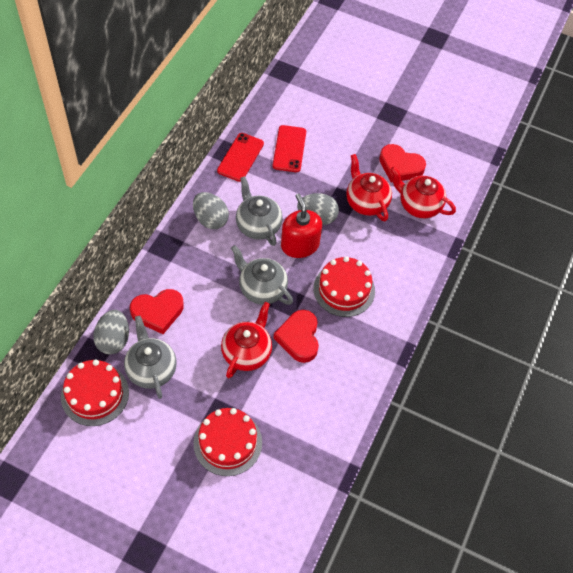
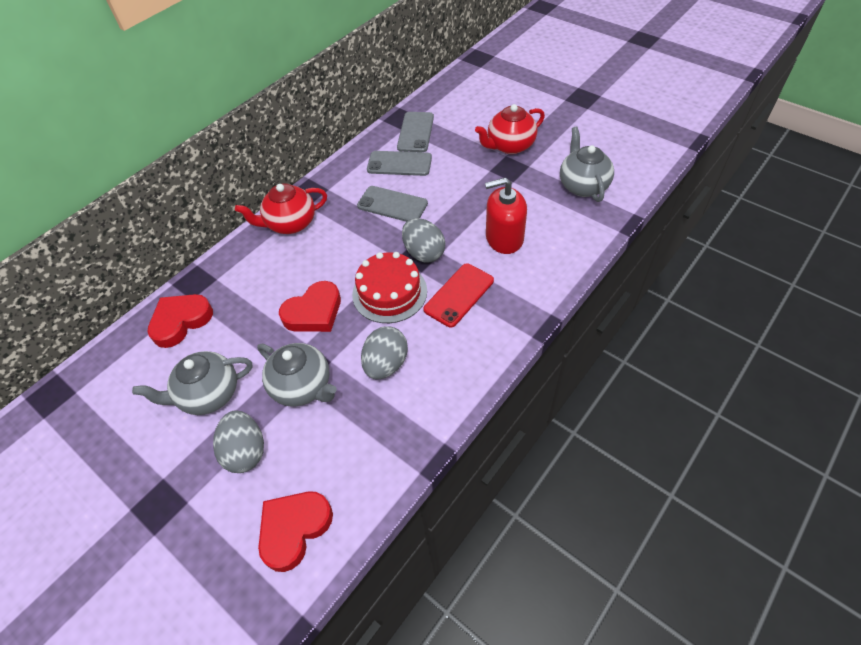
grey phone: none = 0 -> [357,186,428,222] [367,151,432,176] [397,112,434,152] = 3
red cake: [61,360,129,426] [193,408,262,476] [313,256,375,317] = 3 -> [352,252,427,323] = 1
red phone: [217,133,264,182] [273,125,306,172] = 2 -> [423,263,494,328] = 1
red teapot: [221,302,272,378] [346,154,392,221] [390,167,456,218] = 3 -> [235,183,327,234] [475,104,545,154] = 2

